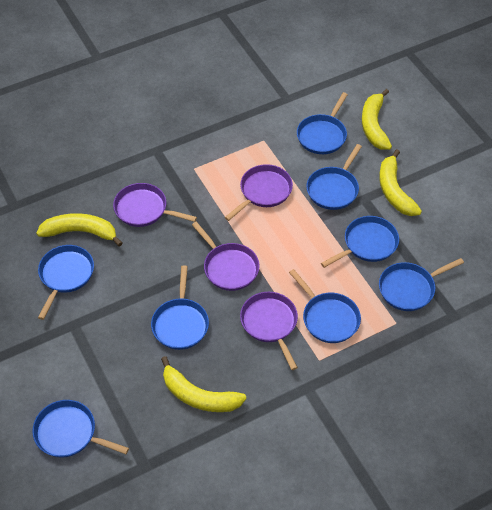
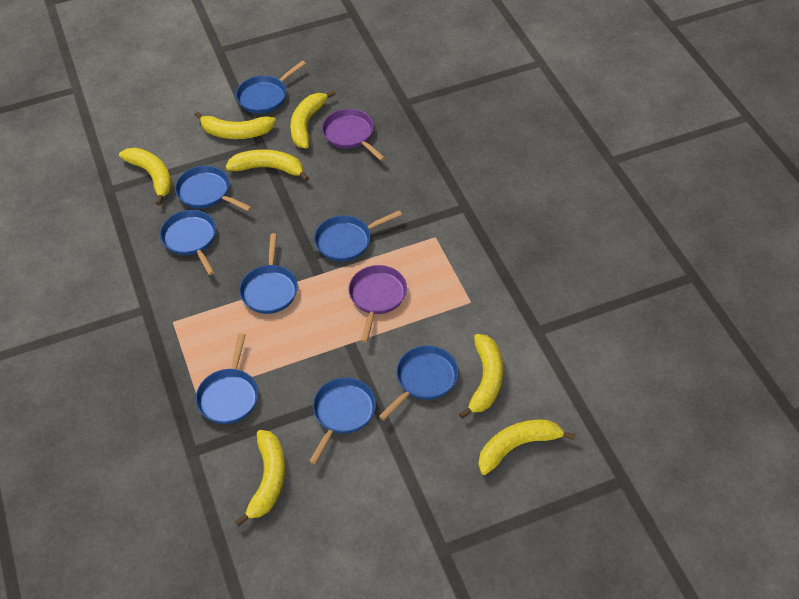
purple pan: [113,183,197,227] [192,222,260,291] [225,164,293,221] [240,292,298,370] = 4 -> [322,109,385,161] [348,265,407,343] = 2
yellow banana: [36,213,122,247] [161,356,247,412] [362,89,392,150] [379,149,422,216] = 4 -> [119,147,172,205] [195,111,276,139] [225,150,309,181] [235,430,285,526] [290,90,336,149] [459,334,503,419] [478,420,576,475] = 7

